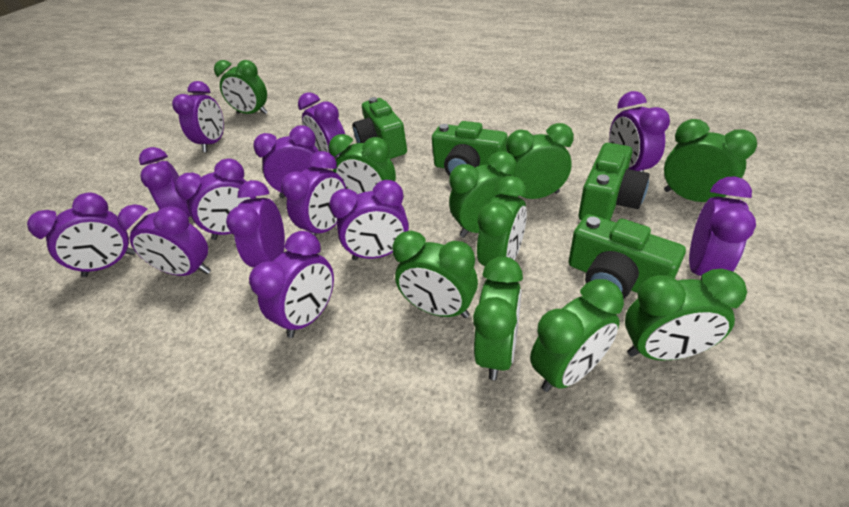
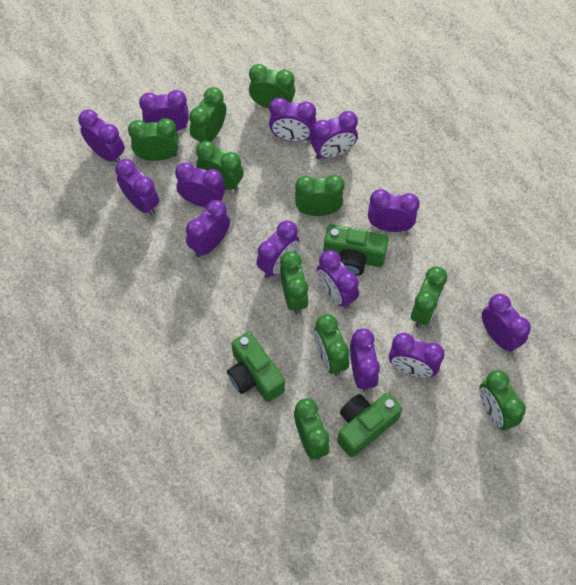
green camera: [353,97,407,159] [432,121,508,176] [569,214,686,299] [579,143,650,220] = 4 -> [227,332,285,402] [323,224,389,276] [337,393,402,457] = 3

